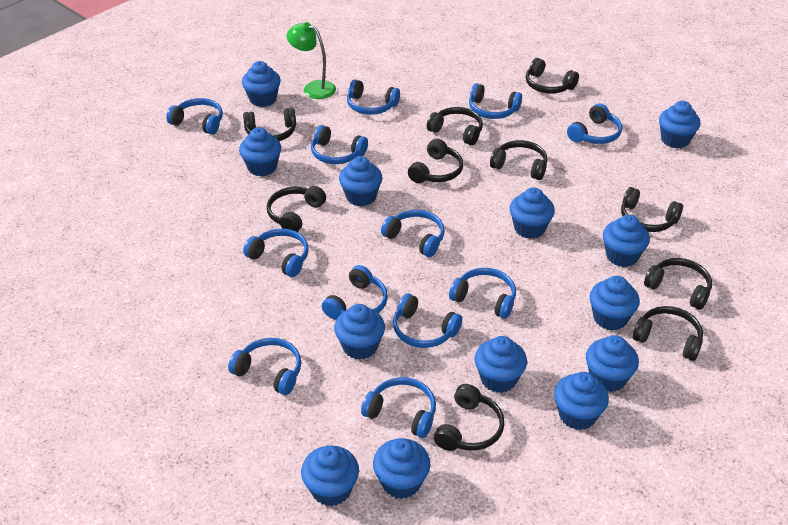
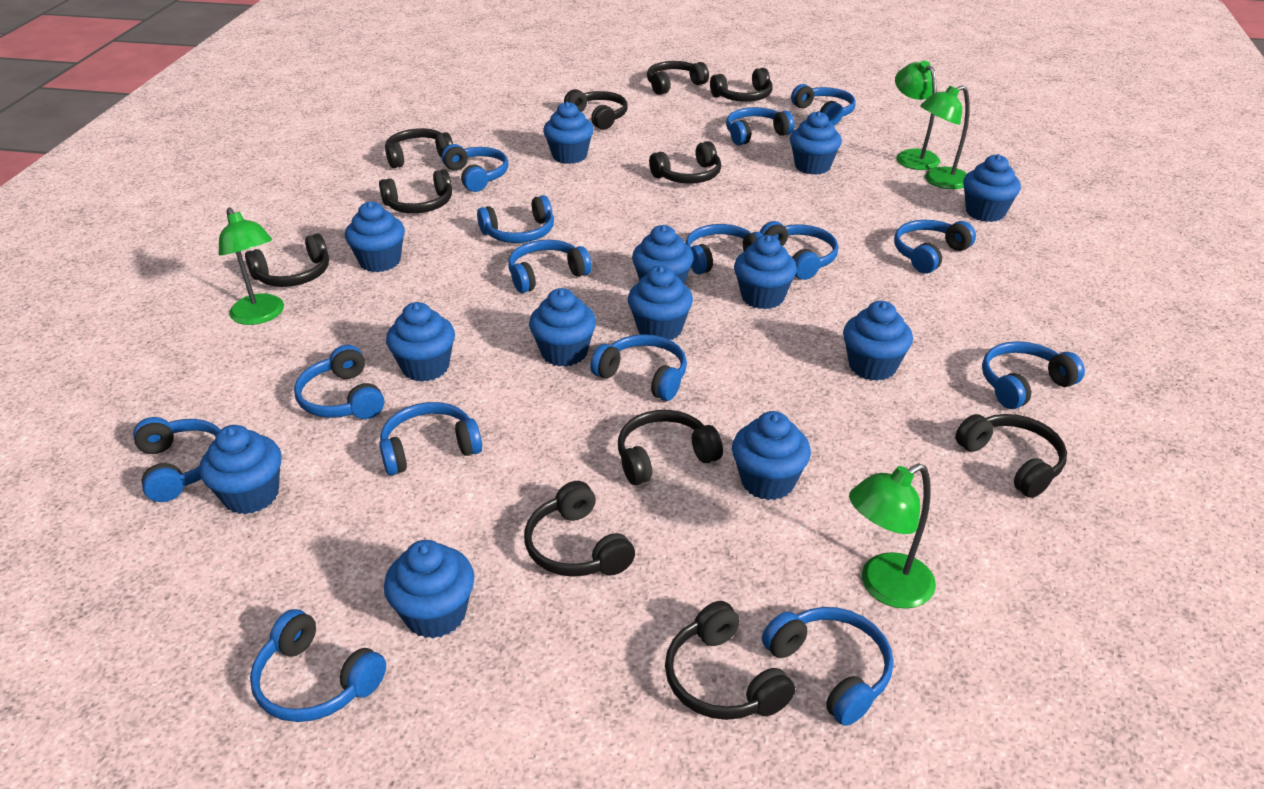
black headphones: [243,108,296,141] [267,186,326,232] [408,138,463,183] [427,107,483,146] [434,384,504,451] [490,140,548,180] [526,58,579,94] [621,187,683,232] [633,306,703,361] [644,258,712,310] = 10 -> [245,233,329,287] [379,169,452,213] [385,128,453,168] [524,481,635,577] [564,89,628,130] [618,410,723,485] [647,61,709,95] [649,141,721,184] [665,601,795,720] [710,68,773,102] [955,414,1067,498] = 11
blue headphones: [166,98,223,135] [228,338,301,395] [243,228,309,277] [311,125,368,164] [322,265,388,319] [347,79,400,115] [361,377,436,438] [381,210,445,257] [393,293,462,348] [449,268,516,319] [469,83,522,119] [567,103,622,144] = 12 -> [133,417,221,502] [250,609,386,722] [294,345,384,419] [379,402,482,475] [442,144,508,192] [477,195,554,243] [508,240,592,293] [590,334,687,401] [685,224,763,275] [726,107,795,145] [760,221,838,280] [762,607,893,726] [791,84,856,125] [894,220,976,273] [982,341,1085,409] = 15
green lamp: [287,22,336,99] = 1 -> [219,208,284,325] [849,463,936,609] [895,60,940,170] [920,85,970,189] = 4

